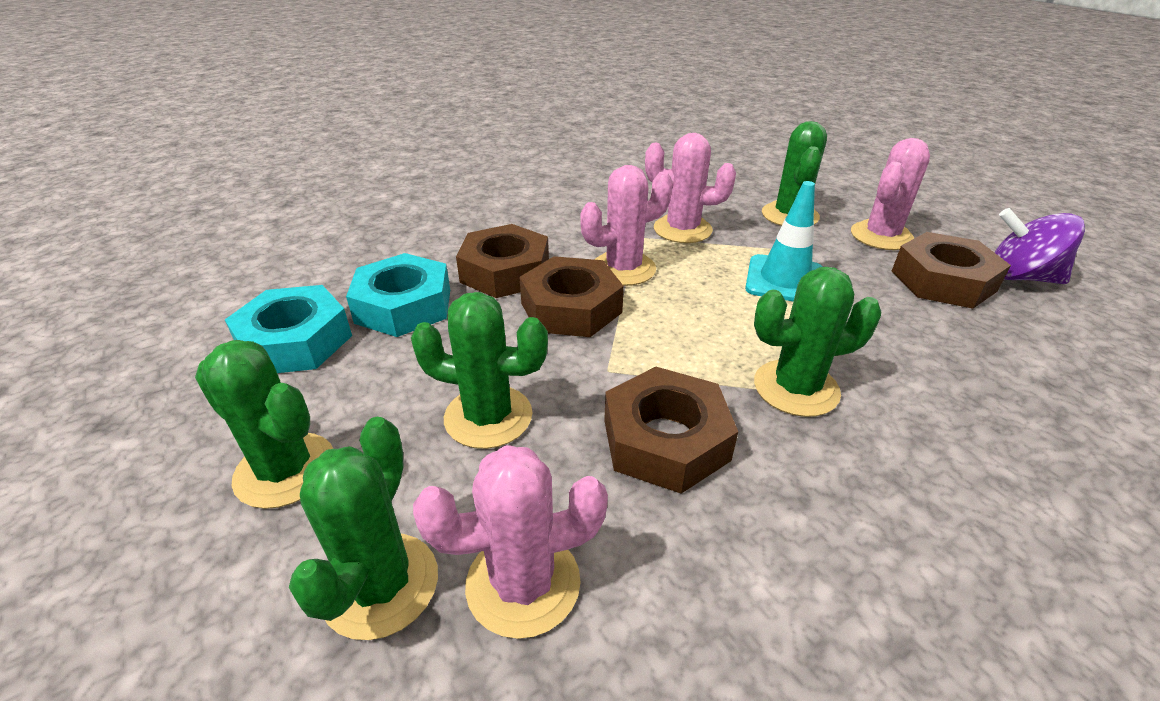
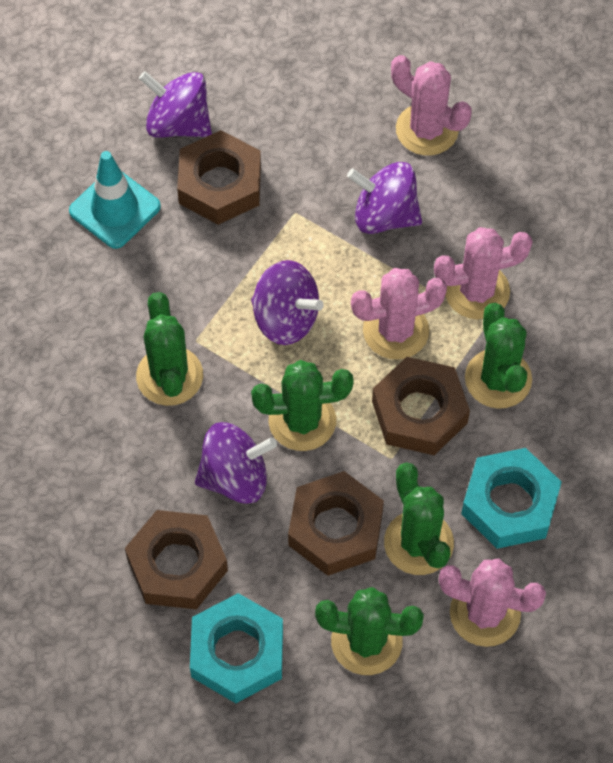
purple spinning top: [994,208,1085,284] = 1 -> [139,71,212,138] [195,422,277,504] [251,260,324,345] [347,162,422,234] = 4

